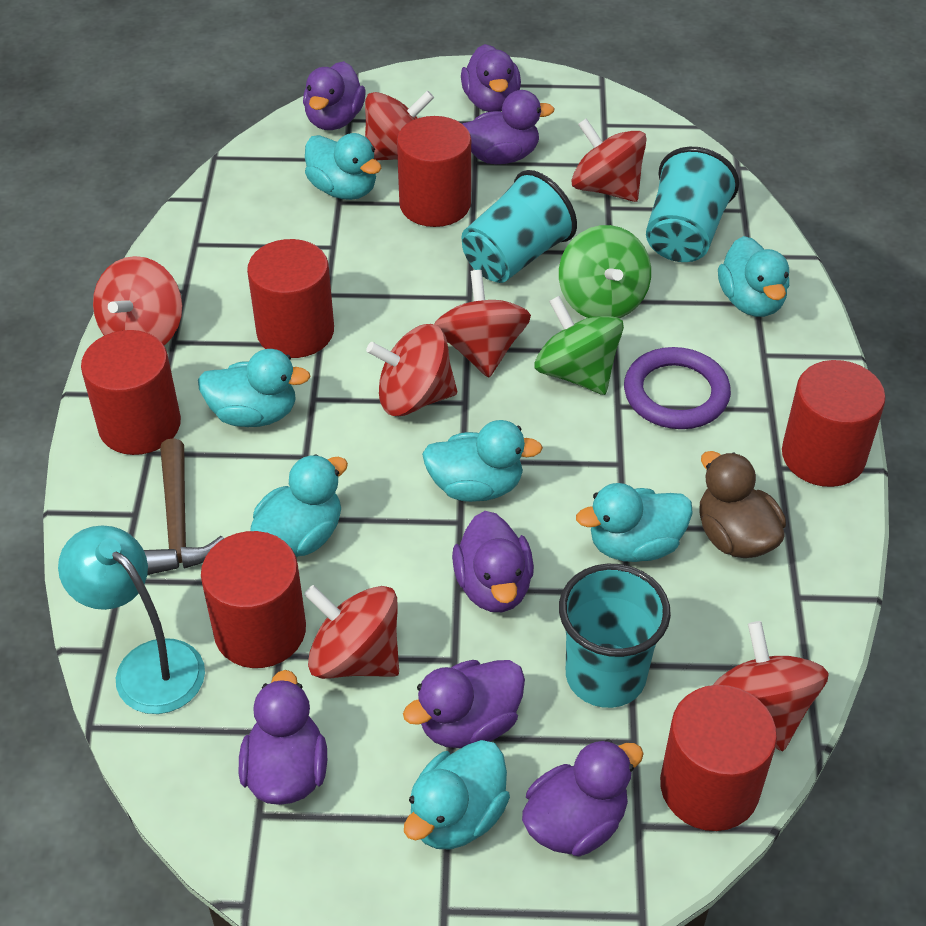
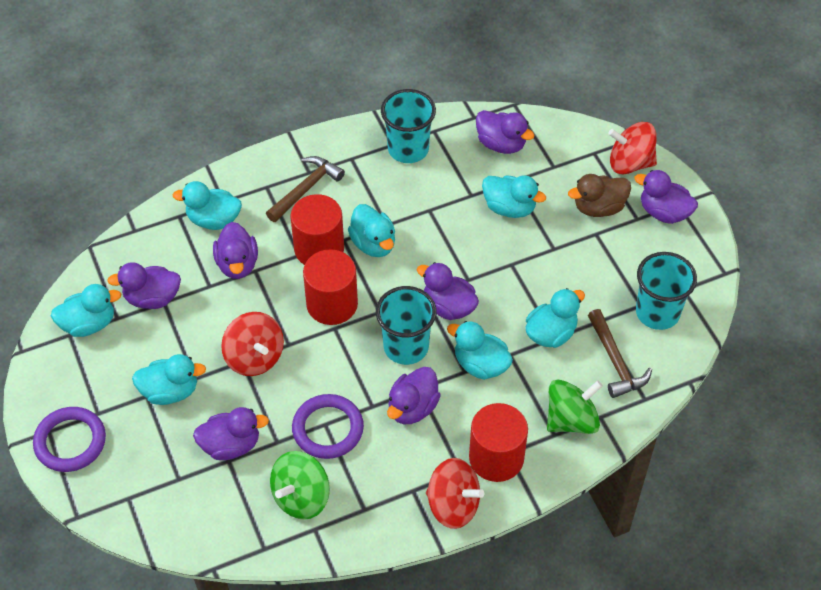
brown hammer: [144,438,224,575] = 1 -> [266,156,345,222] [588,309,652,398] = 2
purple ring: [624,347,731,429] = 1 -> [33,407,106,472] [292,394,364,459] = 2
red cylinder: [81,330,181,455] [201,531,306,668] [247,239,334,358] [397,116,471,227] [660,685,777,831] [782,360,886,487] = 6 -> [290,194,344,265] [303,249,358,325] [469,403,528,482] = 3
red spinning top: [93,256,182,345] [304,585,399,679] [365,90,434,160] [366,324,457,416] [434,270,531,378] [571,118,647,202] [713,621,829,752] = 7 -> [221,312,284,376] [426,458,484,529] [608,122,657,174] = 3
turquoise lamp: [58,525,205,714] = 1 -> none = 0

